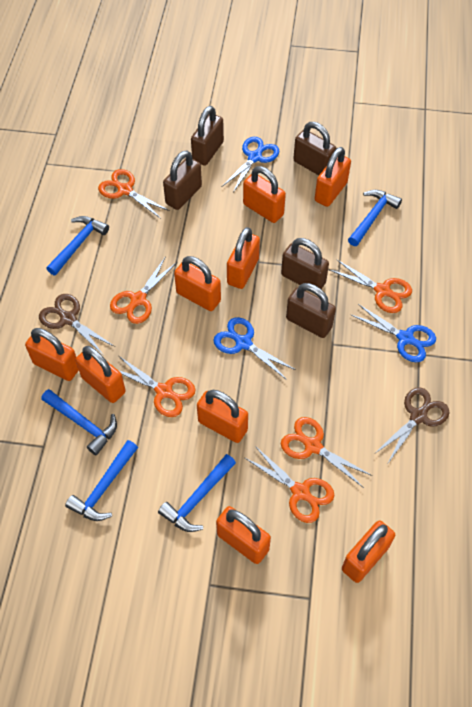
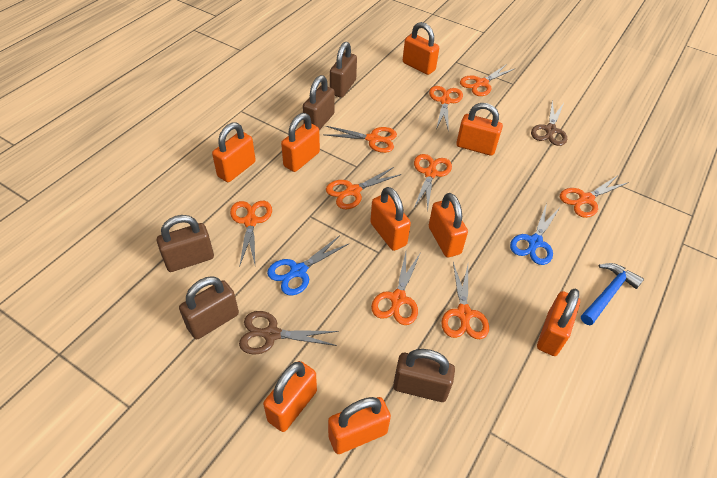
blue hammer: [41,389,117,455] [46,216,109,275] [65,440,138,521] [158,454,236,532] [348,190,402,246] = 5 -> [581,263,644,325] = 1
blue scissors: [213,317,296,380] [222,137,279,192] [350,304,436,362] = 3 -> [267,235,350,295] [510,203,559,265] = 2
orange scissors: [98,169,170,219] [110,258,177,324] [118,356,195,417] [245,446,334,523] [281,417,372,488] [330,259,412,313] = 6 -> [230,201,272,267] [324,126,397,153] [326,167,402,209] [371,252,420,325] [414,154,452,211] [429,86,463,131] [441,262,489,339] [460,64,516,96] [560,175,629,218] = 9

